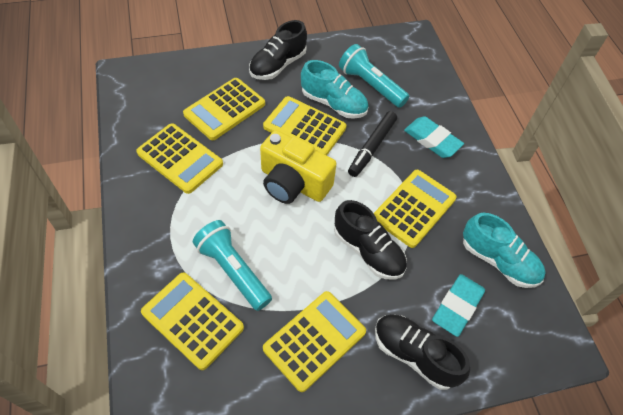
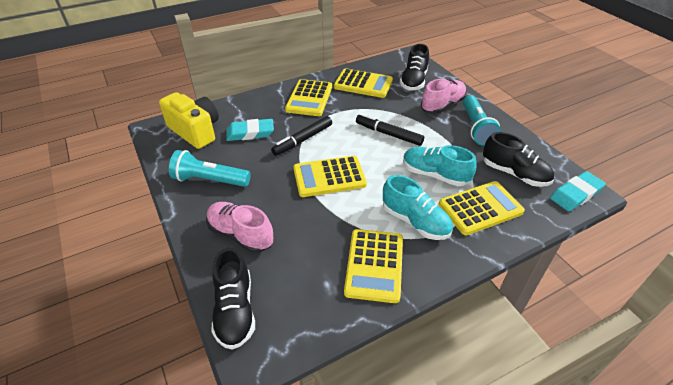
black marker: [348,111,397,177] = 1 -> [271,116,332,156] [356,114,424,146] = 2
pink shoe: none = 0 -> [206,202,274,253] [421,79,467,114] = 2
yellow calculator: [136,123,223,194] [141,272,244,370] [183,78,265,140] [263,96,347,155] [263,291,366,392] [374,170,457,248] = 6 -> [285,79,332,116] [293,156,367,197] [334,68,393,98] [344,229,403,303] [439,181,525,235] = 5

